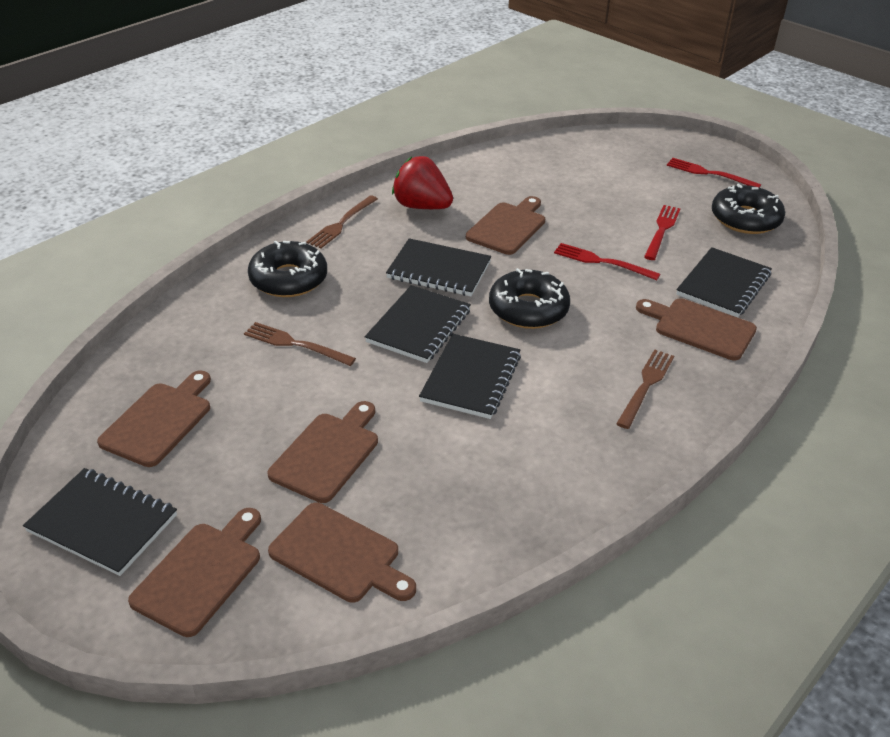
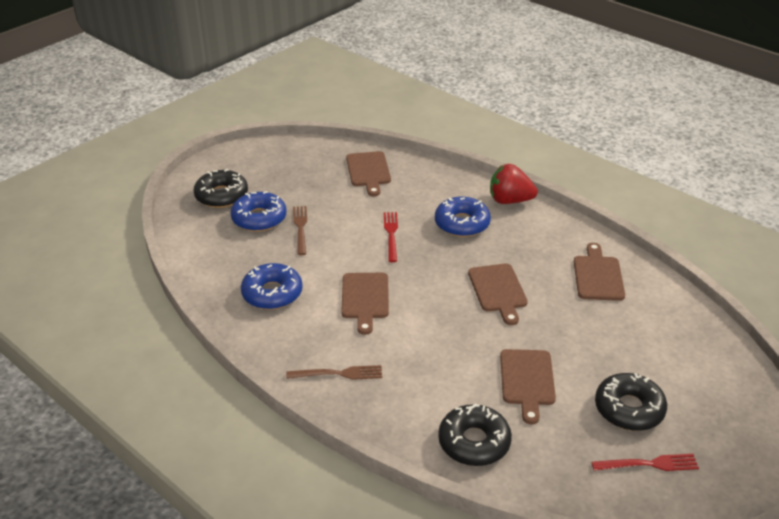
black notebook: [23,468,177,576] [365,285,471,363] [386,238,491,296] [419,334,521,419] [676,247,772,318] = 5 -> none = 0
blue donut: none = 0 -> [230,191,287,232] [241,263,303,310] [435,197,491,237] = 3
brown cutting board: [97,370,211,467] [128,508,261,637] [268,401,378,503] [268,503,416,603] [466,196,545,255] [636,298,757,360] = 6 -> [341,273,389,335] [346,151,391,196] [468,264,528,325] [500,349,556,425] [574,243,625,301] = 5
brown fork: [244,322,356,366] [306,195,378,248] [616,350,674,429] = 3 -> [286,365,382,380] [293,206,307,255] = 2
red fork: [554,243,660,280] [644,205,680,260] [667,158,761,188] = 3 -> [384,212,398,262] [591,454,699,471] = 2

